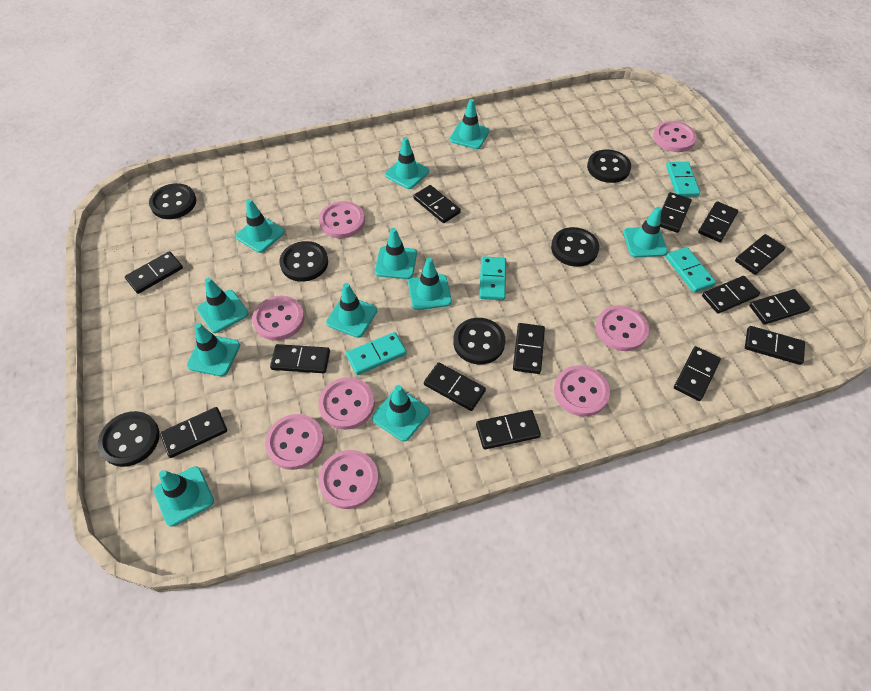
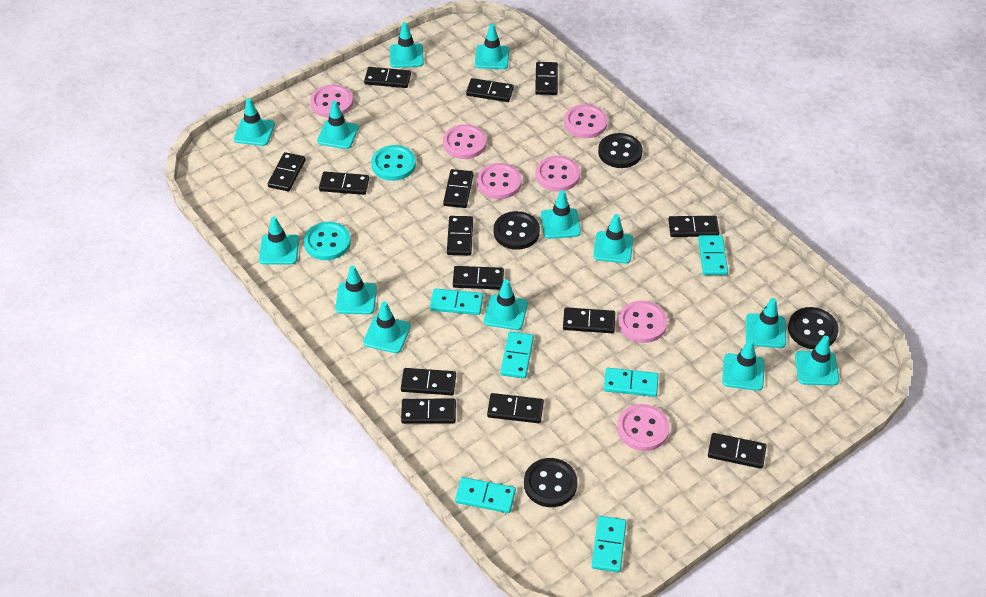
black button: [98,411,160,467] [149,183,196,219] [279,241,328,282] [453,318,505,364] [551,227,599,267] [587,149,631,183] = 6 -> [494,211,540,250] [524,458,578,507] [598,133,642,168] [788,307,839,349] = 4
pink button: [252,296,304,341] [265,414,324,470] [318,450,379,509] [319,201,365,238] [319,377,375,430] [554,365,610,417] [596,305,649,351] [653,121,697,152] = 8 -> [310,85,353,118] [443,124,487,159] [477,163,522,199] [535,156,580,192] [564,104,607,138] [617,404,670,451] [618,301,667,343] = 7
turquoise button: none = 0 -> [304,222,351,260] [371,145,416,181] = 2
turquoise domino: [346,332,407,375] [479,256,506,300] [666,162,700,197] [666,247,716,293] = 4 -> [430,288,483,315] [455,477,516,513] [500,332,534,379] [592,516,627,572] [604,368,659,397] [698,235,728,275] = 6
turquoise traffic cone: [154,466,214,527] [187,323,240,376] [197,278,249,333] [236,199,285,253] [326,283,377,338] [372,385,430,442] [375,228,417,279] [385,137,429,189] [408,258,452,310] [450,99,489,149] [623,207,668,257] = 11 -> [234,98,275,146] [259,216,299,265] [317,101,359,149] [335,265,377,314] [363,302,411,353] [390,22,424,68] [475,24,509,69] [484,279,528,330] [541,190,581,239] [593,214,633,263] [722,340,765,391] [746,298,786,348] [795,336,839,386] = 13

